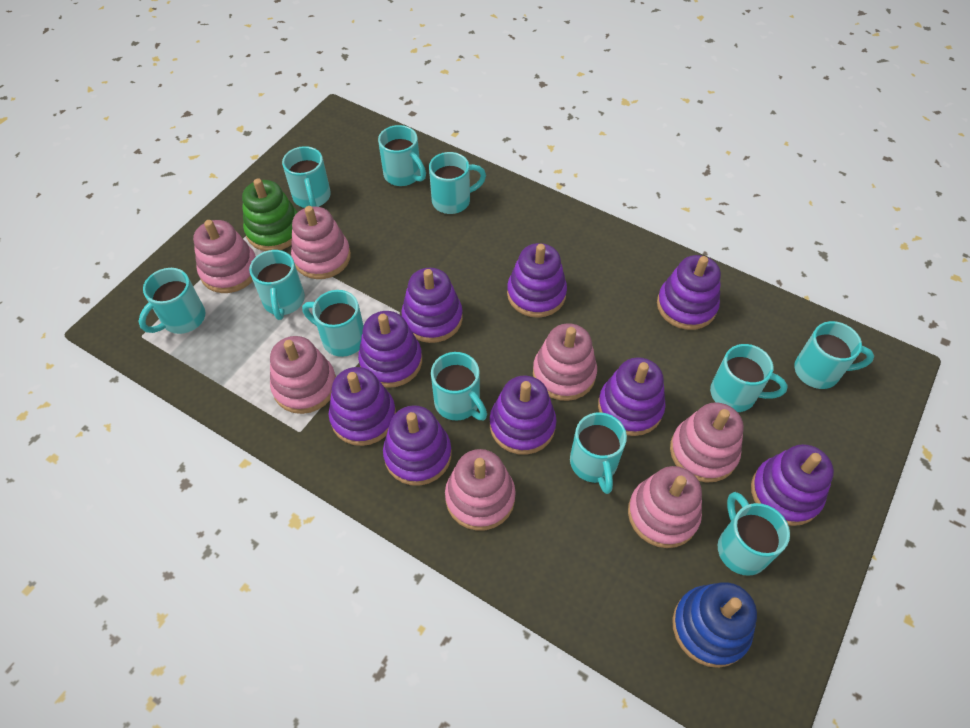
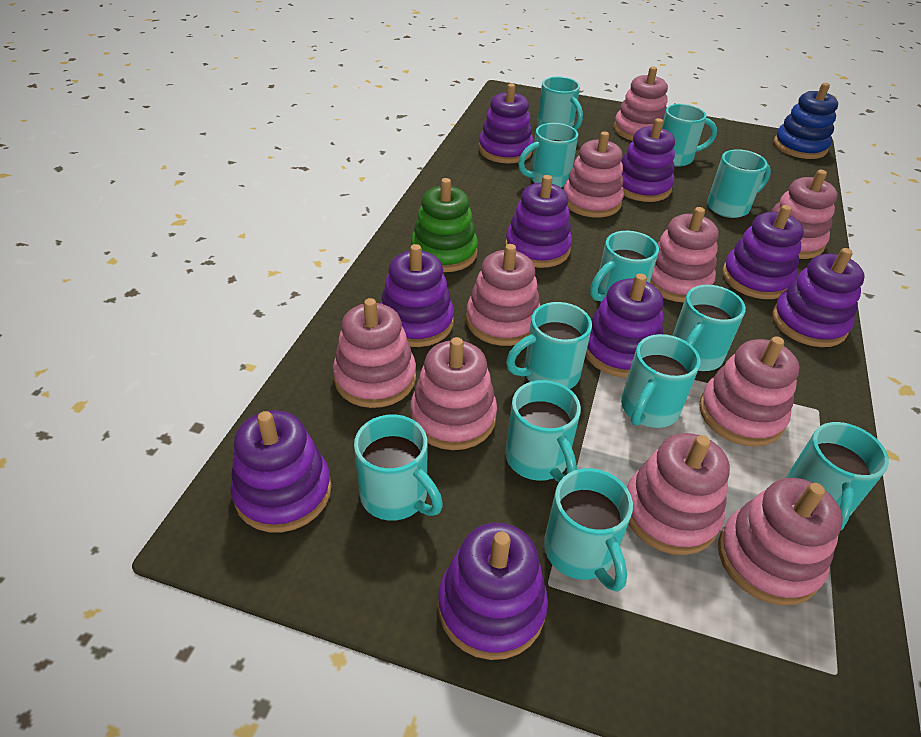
pink stacking toy: [193,220,256,293] [270,336,336,414] [291,206,351,279] [445,449,516,531] [533,323,597,401] [628,466,702,548] [670,402,744,483] = 7 -> [333,298,416,408] [410,337,497,450] [466,244,540,346] [564,131,624,218] [614,67,668,141] [627,433,730,555] [650,207,719,302] [699,336,799,447] [718,478,843,605] [772,170,838,259] = 10
turquoise mug: [139,268,206,334] [249,250,305,320] [282,146,331,208] [302,290,364,357] [378,125,426,186] [429,152,486,214] [431,352,487,421] [570,412,627,494] [710,344,788,412] [718,492,790,576] [794,321,874,389] = 11 -> [354,415,443,521] [505,380,581,482] [506,302,592,389] [518,123,578,188] [537,77,583,130] [544,468,633,592] [590,231,659,302] [621,334,700,428] [662,104,717,167] [672,285,746,371] [707,149,771,218] [786,422,889,530] = 12

